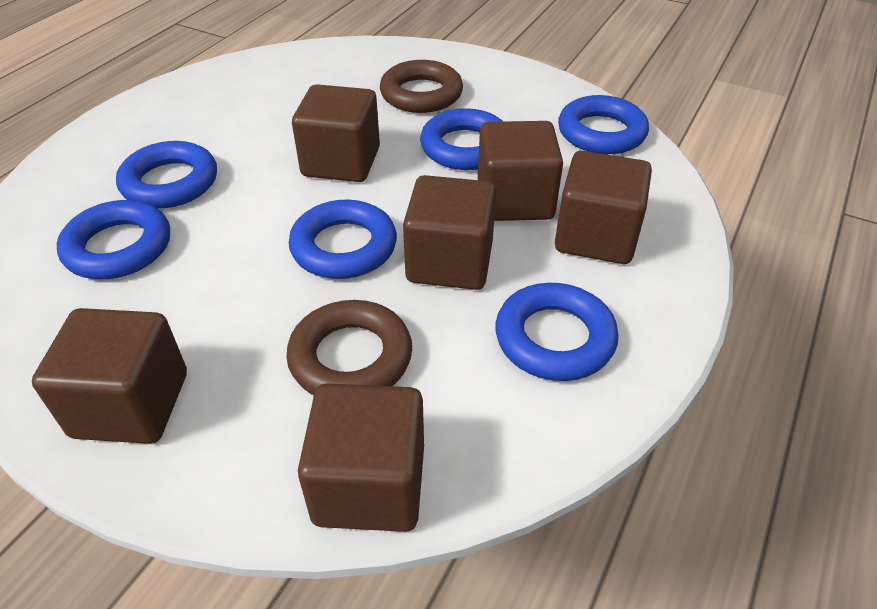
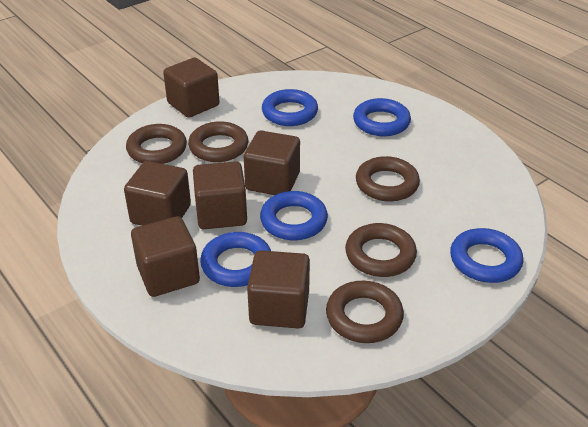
blue ring: [57,200,170,279] [116,141,217,208] [289,200,397,279] [420,108,504,170] [496,283,619,381] [558,95,649,154] = 6 -> [200,232,271,287] [260,191,328,240] [262,89,318,126] [353,98,411,136] [450,228,523,283] = 5
brown ring: [286,300,412,395] [380,60,463,113] = 2 -> [126,124,187,164] [188,121,248,162] [326,281,404,343] [345,223,417,277] [356,156,420,201] = 5

